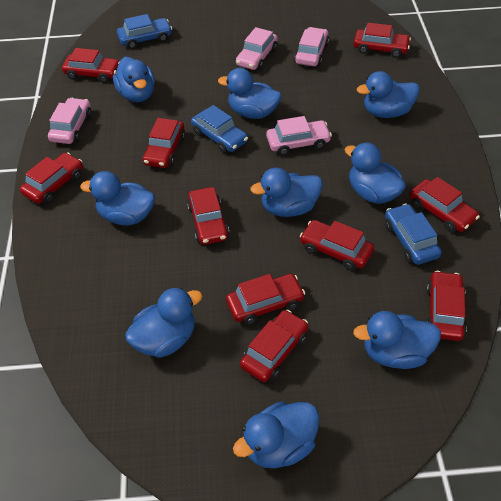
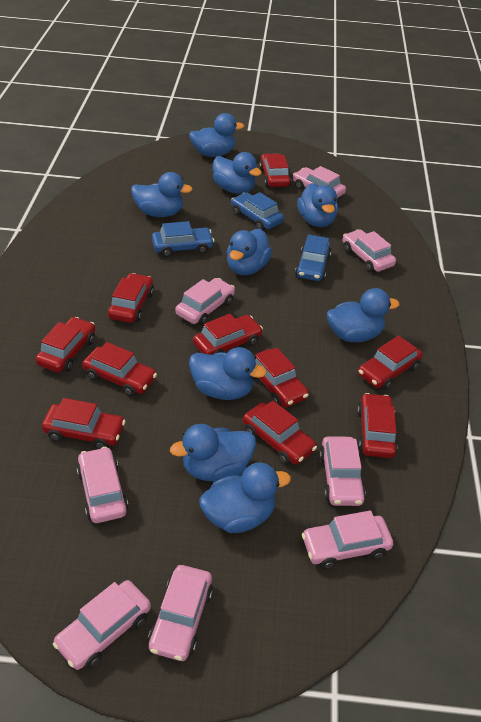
pink car: [48,98,92,144] [236,27,278,70] [266,116,332,155] [294,27,329,66] = 4 -> [53,580,151,670] [77,447,128,523] [148,565,213,661] [175,278,235,325] [293,166,346,198] [302,511,393,569] [319,436,366,506] [343,229,396,272] = 8

